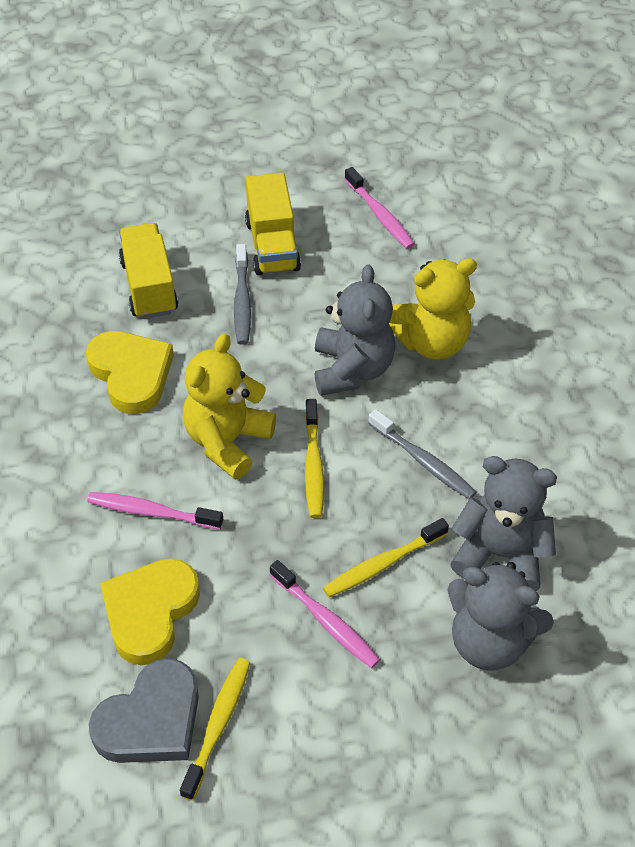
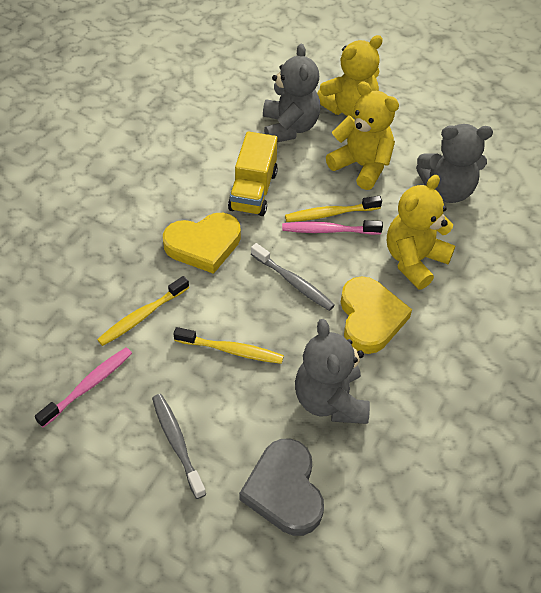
pink toothbrush: [87,492,223,530] [270,560,380,668] [345,167,415,249] = 3 -> [35,348,132,428] [282,220,383,235] = 2
yellow teddy bear: [183,334,276,480] [389,258,477,359] = 2 -> [317,35,383,118] [326,81,399,190] [387,175,455,289] = 3
yellow truck: [119,223,178,319] [245,173,301,275] = 2 -> [228,131,278,216] = 1

